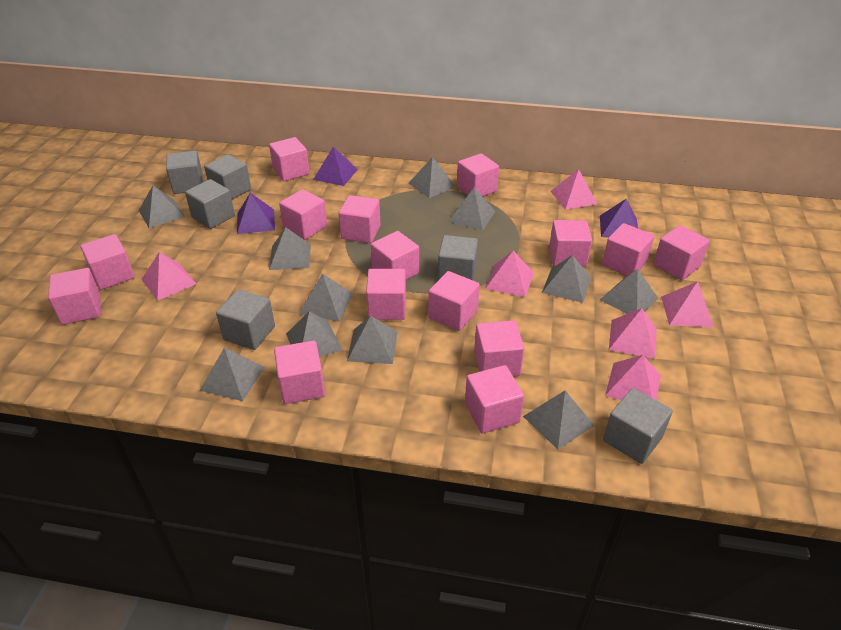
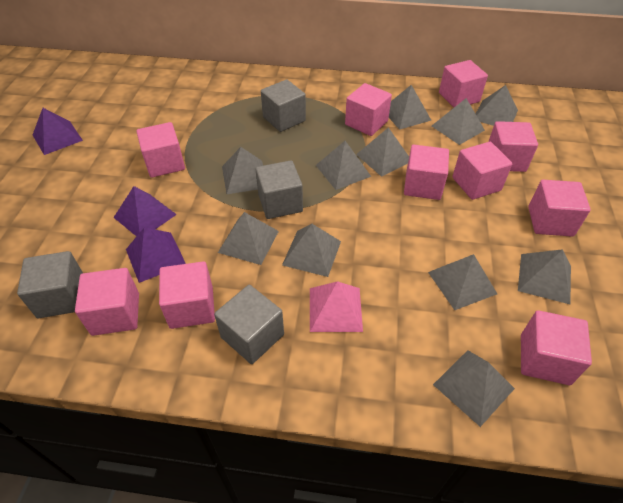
grey cube: [166,151,203,194] [185,179,235,229] [204,154,251,199] [216,289,275,350] [438,235,478,281] [603,388,673,464] = 6 -> [17,251,83,318] [214,285,284,364] [256,160,303,219] [261,80,306,132] = 4
pink cube: [48,268,100,325] [80,234,135,290] [269,137,310,181] [274,340,325,404] [279,189,327,240] [339,195,381,243] [366,269,406,320] [371,231,419,280] [428,271,480,331] [457,153,499,197] [465,365,524,433] [474,320,524,376] [549,220,592,267] [602,223,654,276] [653,225,710,280] = 15 -> [75,268,139,336] [136,122,185,178] [159,261,215,329] [345,83,392,136] [404,145,449,200] [439,60,488,107] [452,142,512,200] [488,121,538,172] [521,310,592,385] [528,180,591,237] = 10
pink pyramid: [141,252,196,301] [485,251,534,297] [550,169,597,210] [605,355,661,400] [609,308,656,359] [661,281,714,328] = 6 -> [310,281,363,332] = 1

